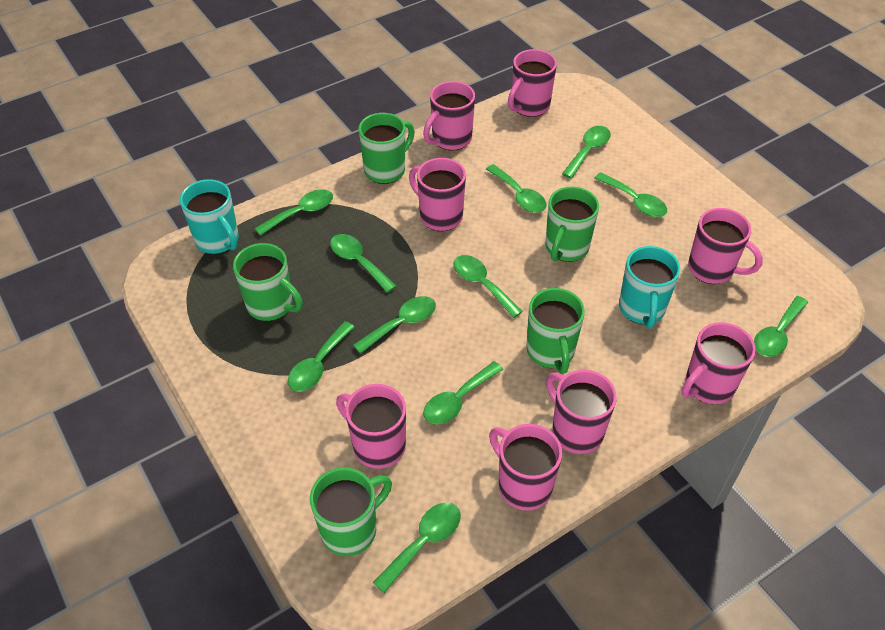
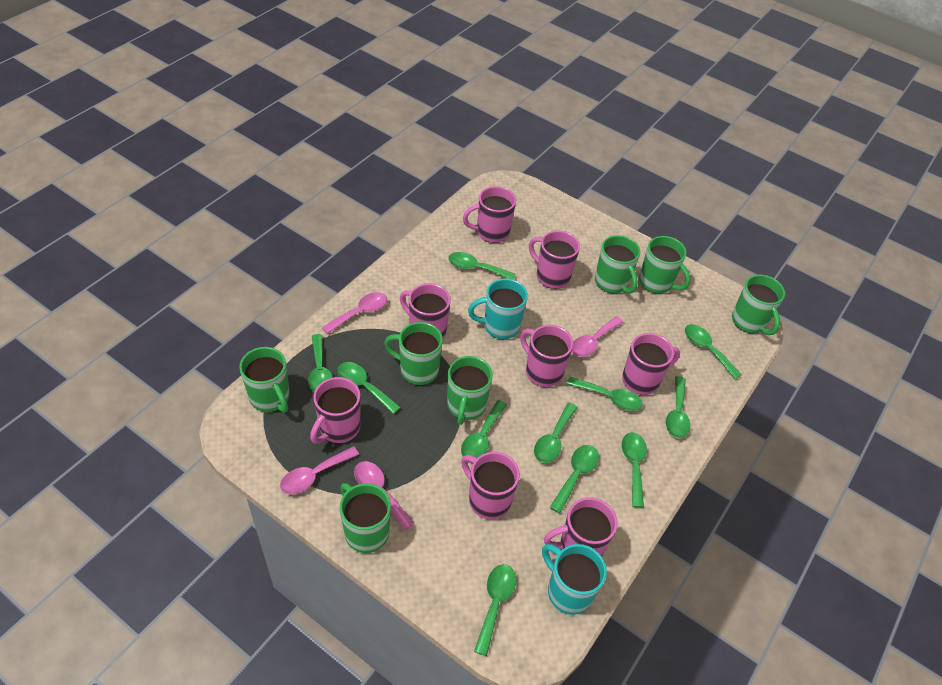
green mug: [233,243,303,321] [310,467,392,556] [358,113,415,184] [526,288,585,374] [545,186,599,262] = 5 -> [240,347,290,413] [340,483,391,553] [384,322,443,385] [447,356,493,425] [595,235,640,294] [639,236,691,294] [732,275,785,335] = 7
pink spoon: none = 0 -> [280,446,359,494] [322,292,387,334] [354,461,414,531] [572,316,623,357] = 4

